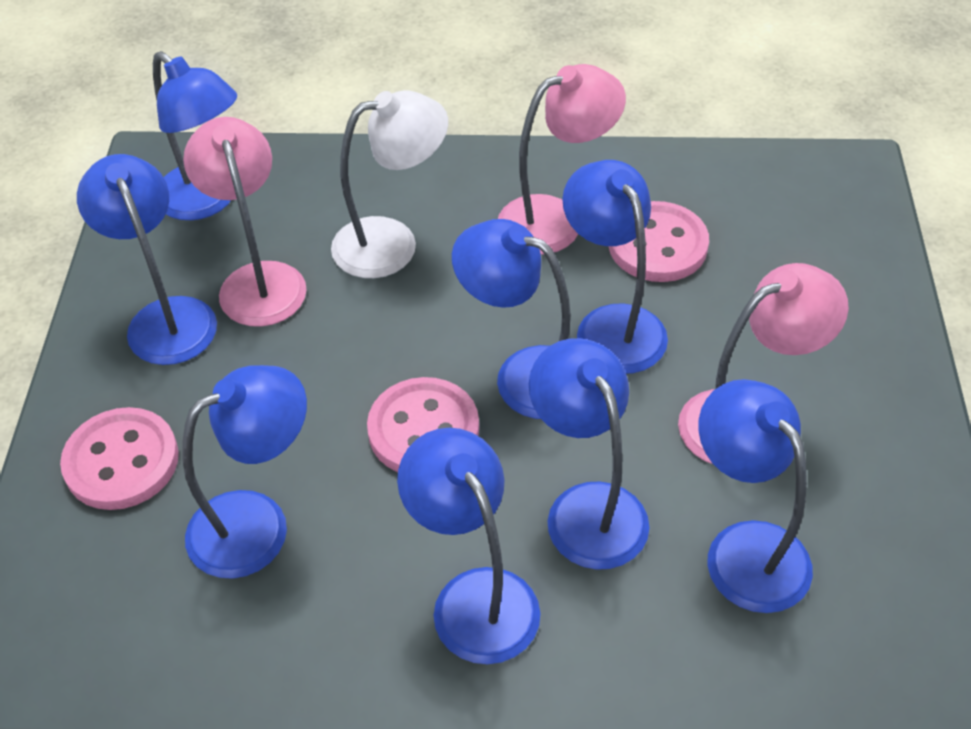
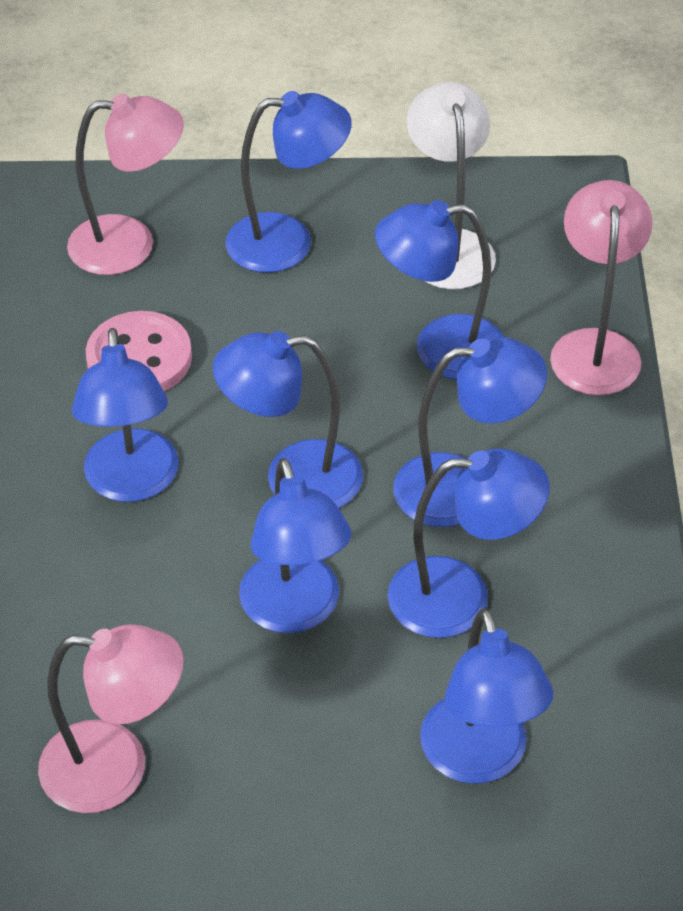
pink button: [60,407,179,510] [367,377,479,472] [609,201,709,282] = 3 -> [86,311,192,391] = 1

